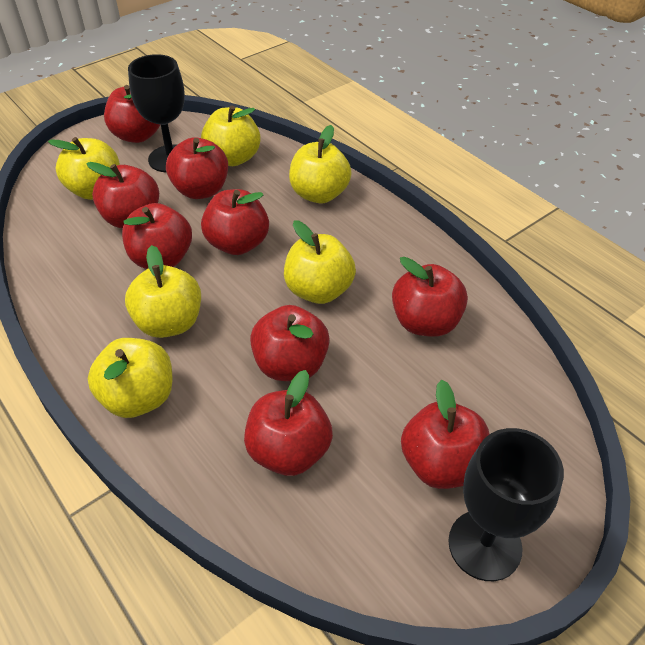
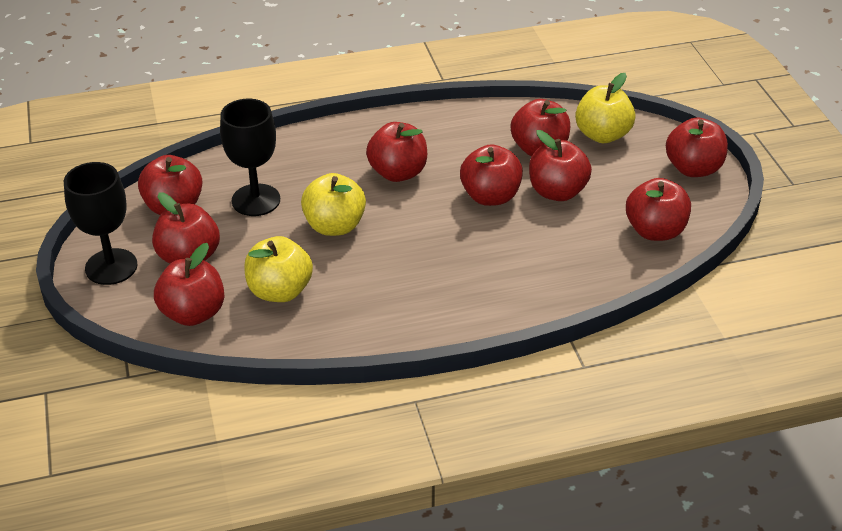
yellow apple: [48,137,120,200] [88,338,173,418] [125,245,201,338] [201,105,261,166] [284,220,356,304] [289,125,352,203] = 6 -> [244,236,313,302] [301,173,366,236] [575,73,636,143] = 3

